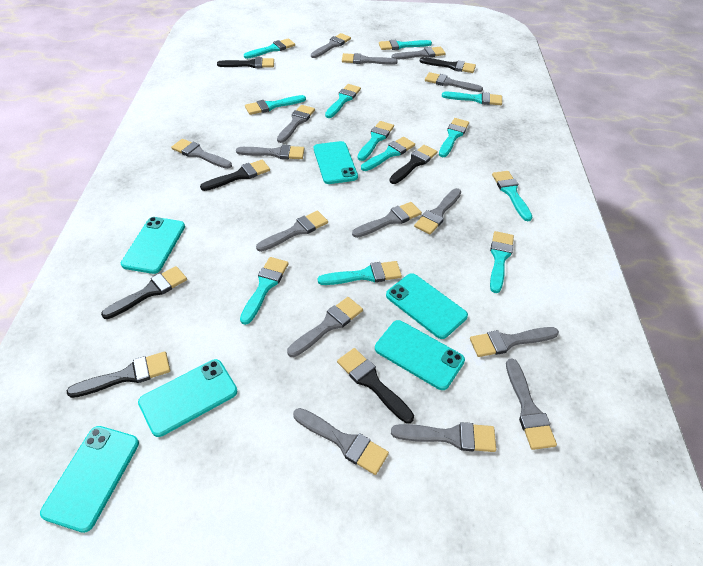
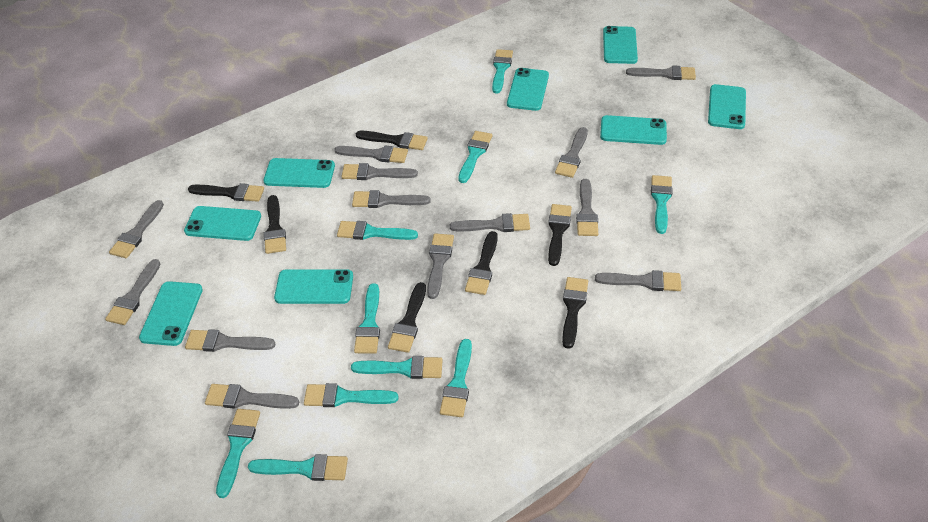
grey brush: [171,139,232,169] [236,145,304,159] [256,211,328,252] [277,105,315,143] [287,297,363,357] [293,408,389,475] [311,33,351,58] [342,53,398,65] [352,202,422,238] [391,422,496,452] [392,47,446,60] [414,188,461,235] [425,72,483,92] [470,327,559,357] [506,358,557,450] = 15 -> [105,259,160,325] [109,200,164,258] [185,329,275,352] [205,384,299,409] [334,146,408,163] [341,163,418,180] [352,190,431,208] [427,234,454,299] [450,213,530,232] [555,127,588,178] [576,179,598,236] [595,270,681,291] [626,66,696,80] = 13
turquoise brush: [240,257,289,325] [244,38,295,59] [245,95,306,115] [318,261,402,285] [325,84,361,118] [357,121,394,161] [361,137,415,171] [379,40,432,50] [439,118,469,157] [442,92,502,105] [490,231,514,293] [492,171,532,221] = 12 -> [216,409,260,498] [248,454,348,481] [304,383,398,407] [337,221,418,240] [351,356,442,379] [354,283,380,354] [440,339,472,417] [458,131,492,183] [492,49,513,94] [651,175,672,234] = 10
turquoise phone: [40,426,139,533] [121,217,185,274] [138,359,237,437] [314,141,358,184] [375,320,465,390] [386,273,468,339] = 6 -> [139,281,203,346] [184,206,261,241] [263,158,335,188] [274,269,353,304] [507,68,549,111] [600,115,667,145] [603,26,638,64] [708,84,746,129] = 8

